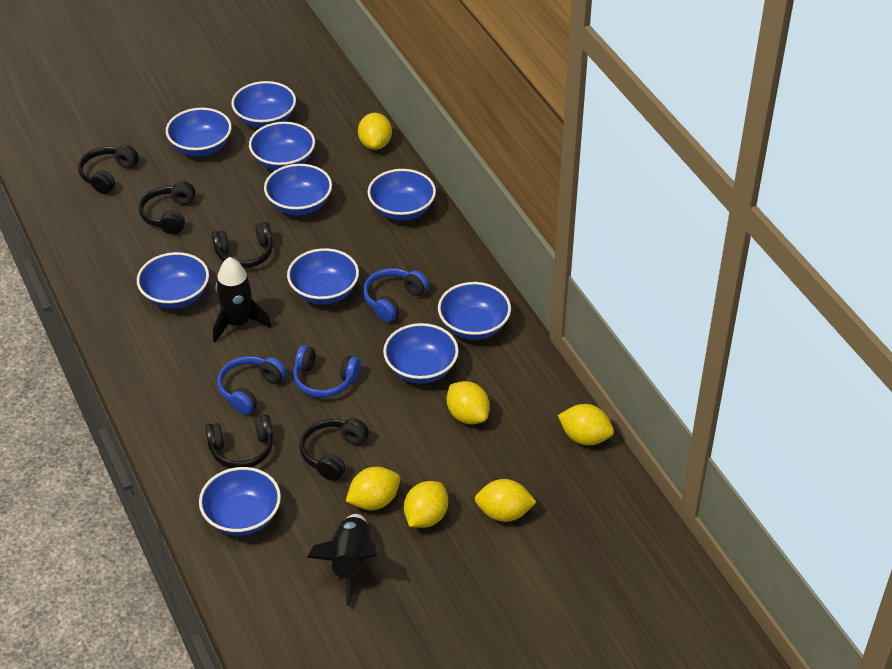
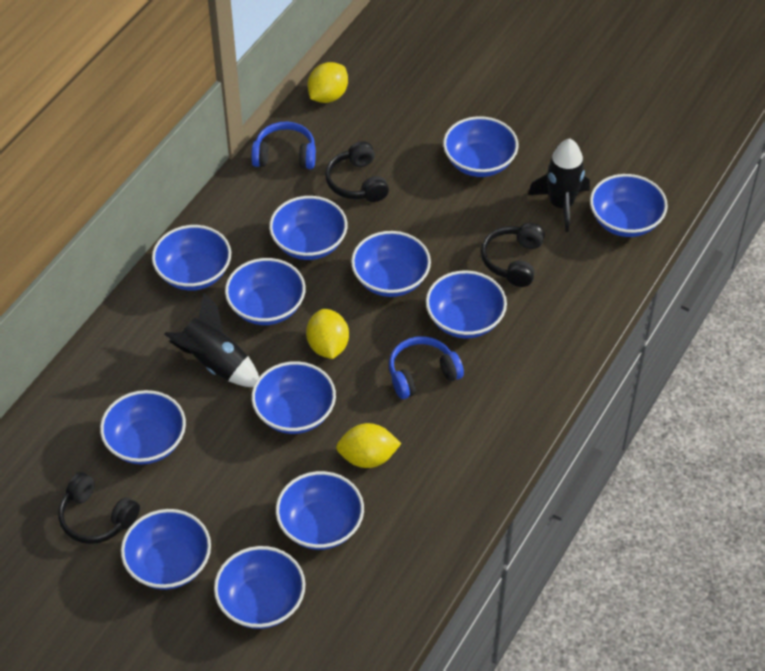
black headphones: [78,145,139,194] [139,181,196,235] [205,414,273,468] [212,222,273,268] [299,418,369,481] = 5 -> [58,472,140,544] [325,141,389,202] [481,223,545,287] = 3
blue bowl: [137,252,209,309] [166,108,232,156] [199,467,281,536] [232,81,296,128] [249,122,315,170] [264,164,332,215] [287,248,359,305] [368,169,436,221] [383,323,459,384] [438,282,511,340] = 10 -> [100,390,186,464] [121,509,211,590] [152,225,231,291] [214,546,306,629] [225,258,306,325] [252,361,336,434] [269,196,347,260] [276,471,364,550] [351,231,431,297] [426,270,507,339] [443,116,518,177] [590,174,668,237] = 12
blue headphones: [217,356,286,415] [293,345,361,398] [363,268,429,322] = 3 -> [251,122,316,169] [389,336,464,399] = 2
yellow lemon: [346,467,400,510] [358,113,392,150] [404,481,448,528] [447,381,490,424] [475,479,536,522] [558,404,614,445] = 6 -> [306,309,349,359] [308,62,348,103] [336,423,401,468] = 3

